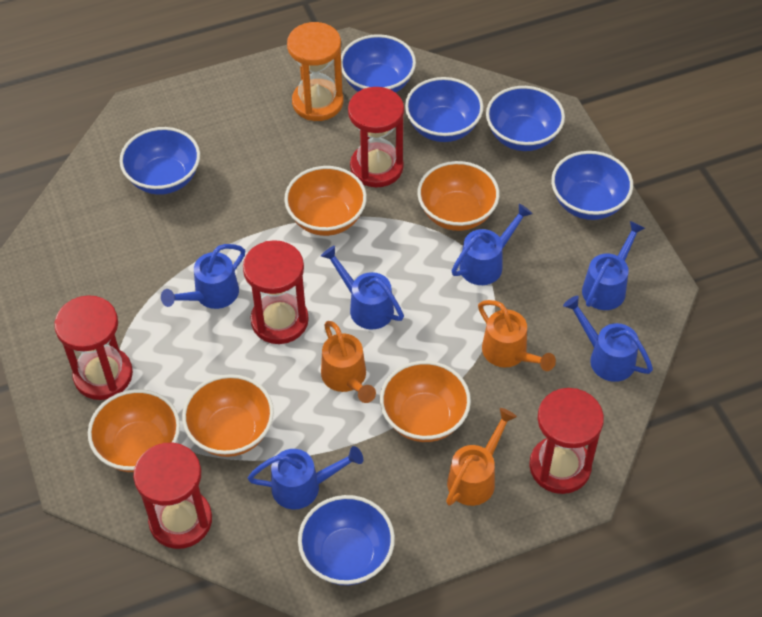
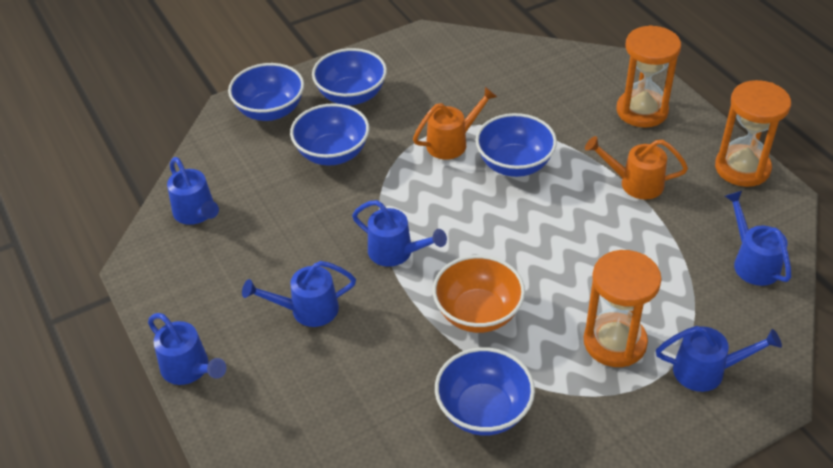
blue bowl: [120,127,200,195] [298,495,395,585] [341,34,416,92] [405,77,483,142] [486,86,565,151] [551,151,633,220] = 6 -> [228,63,304,121] [290,103,369,166] [312,48,387,105] [435,347,535,435] [475,113,557,177] = 5
orange bowl: [88,389,180,472] [182,374,274,457] [284,166,367,236] [380,361,471,442] [417,161,499,231] = 5 -> [433,255,525,333] = 1
orange hourglass: [287,22,343,121] = 1 -> [584,250,662,367] [616,25,681,128] [715,80,791,187] = 3
orange watering can: [321,321,376,403] [446,408,517,506] [478,300,556,371] = 3 -> [413,87,497,159] [585,136,688,199] = 2
red hourglass: [54,295,133,400] [133,443,212,549] [243,240,309,344] [348,87,404,187] [529,388,604,494] = 5 -> none = 0

